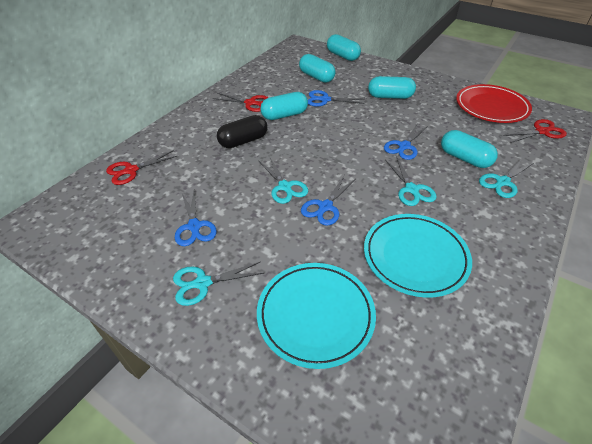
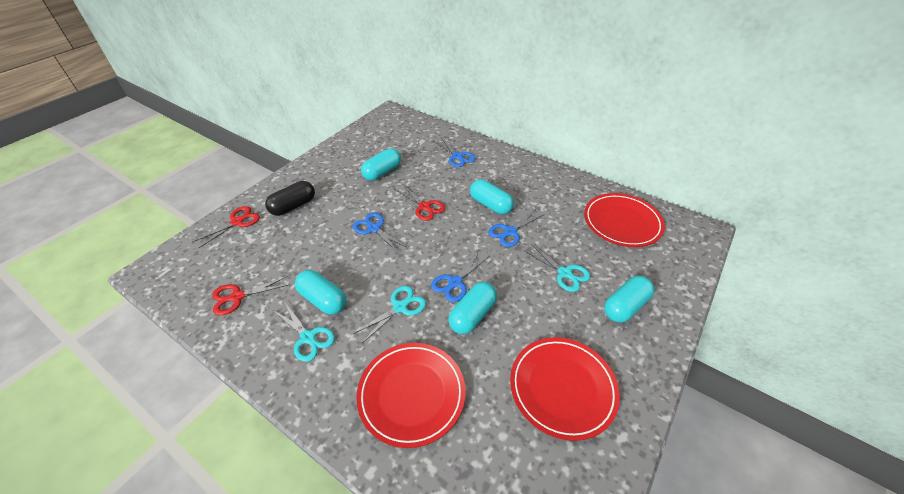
red plate: [456,84,532,123] = 1 -> [356,343,466,448] [510,337,620,441] [584,193,665,247] = 3
turquoise plate: [257,263,376,369] [364,214,472,298] = 2 -> none = 0
turquoise scissors: [173,262,264,306] [258,156,308,204] [385,157,437,206] [479,160,534,198] = 4 -> [273,303,335,362] [353,286,426,343] [523,244,590,292] = 3

